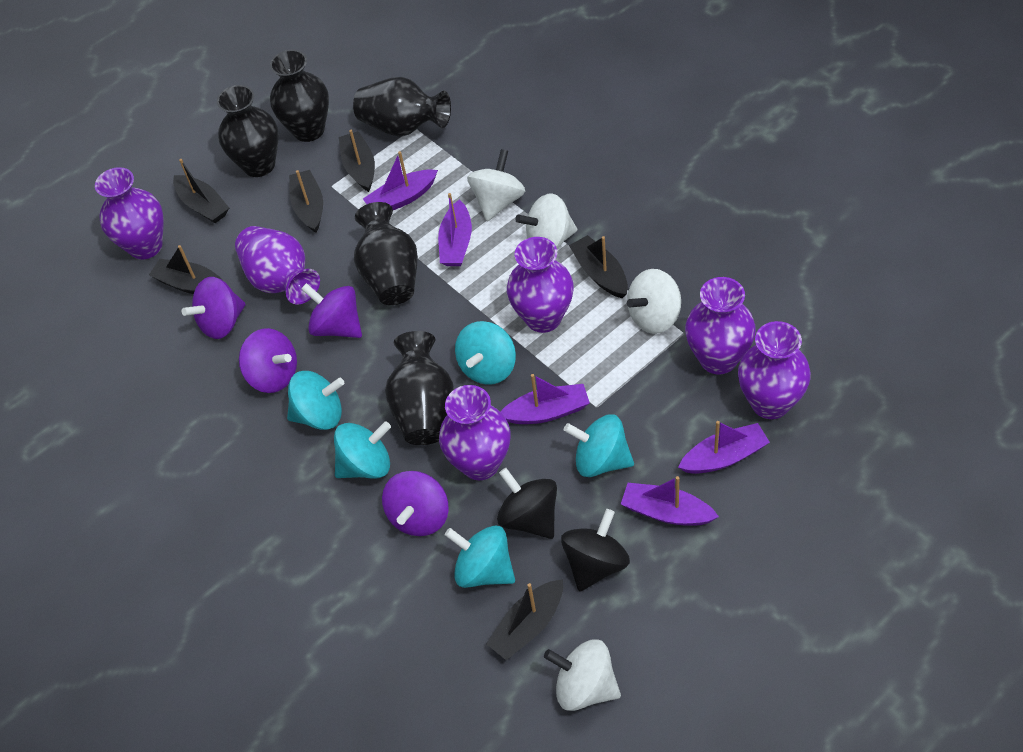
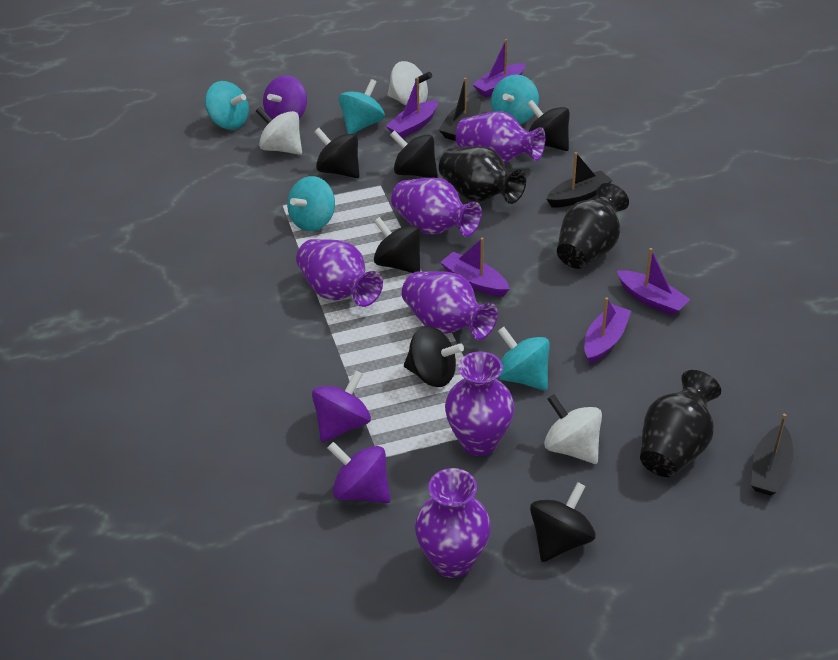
black boat: [149,245,222,294] [173,159,229,223] [289,170,323,233] [339,130,375,192] [486,579,563,660] [569,235,628,298] = 6 -> [439,78,481,141] [547,152,613,208] [751,414,793,496] = 3
black spinning top: [497,468,557,539] [561,509,630,592] = 2 -> [314,128,359,178] [374,217,421,273] [390,130,438,178] [404,326,464,387] [527,100,570,151] [530,482,596,562] = 6
black vase: [217,85,279,177] [270,50,329,142] [353,77,451,137] [354,202,418,305] [385,331,454,445] = 5 -> [439,146,526,204] [557,183,629,269] [640,370,721,477] = 3
purple spinning top: [182,277,246,339] [239,328,297,393] [301,283,362,338] [382,471,449,536] = 4 -> [263,75,307,119] [312,370,371,442] [328,442,390,503] = 3
white spinning top: [467,149,525,221] [515,193,577,248] [544,639,621,711] [627,269,681,334] = 4 -> [256,107,302,155] [388,61,432,106] [544,395,602,464] = 3

